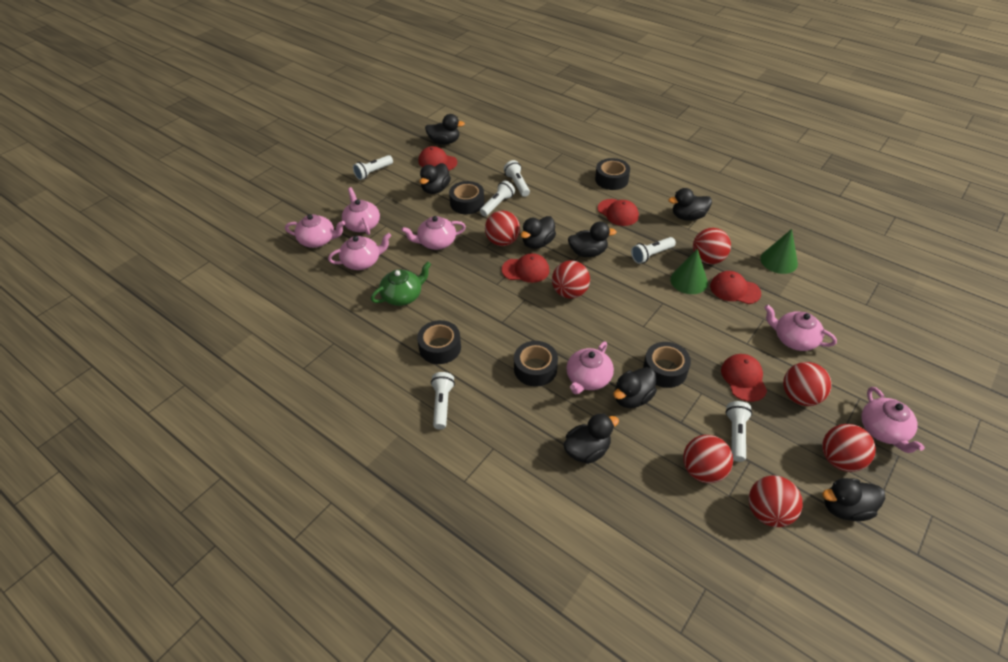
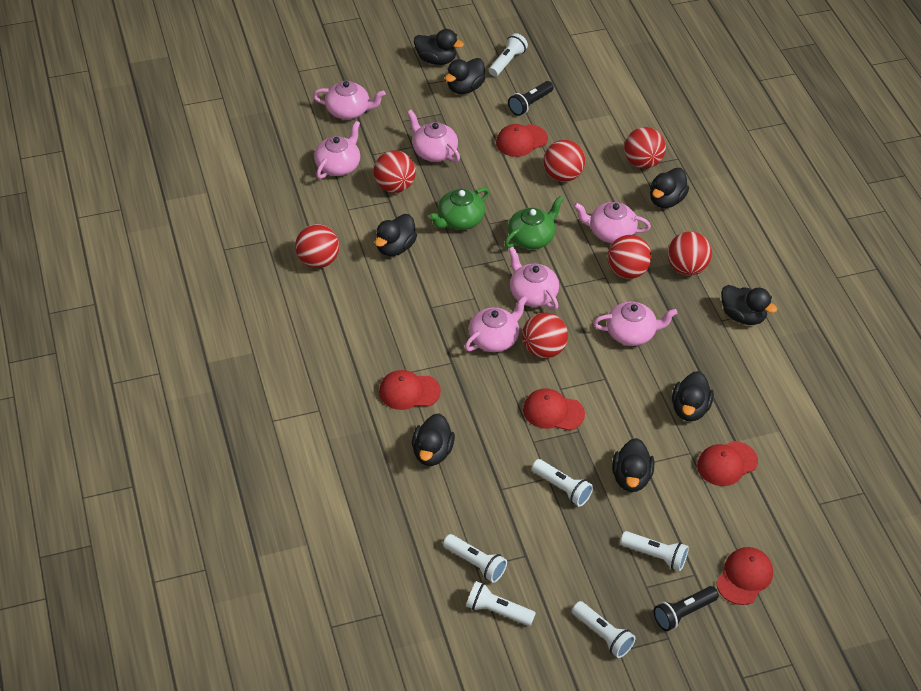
black flashlight: none = 0 -> [508,81,554,116] [653,586,719,631] = 2
black tape: [417,320,461,364] [449,181,484,214] [514,341,558,387] [595,158,630,190] [643,342,691,388] = 5 -> none = 0
green cone: [670,249,708,294] [760,229,798,274] = 2 -> none = 0
green teapot: [371,262,431,306] = 1 -> [429,187,489,230] [504,196,564,249] = 2

